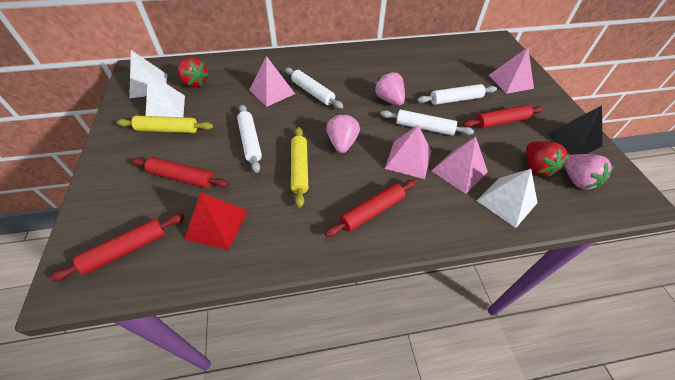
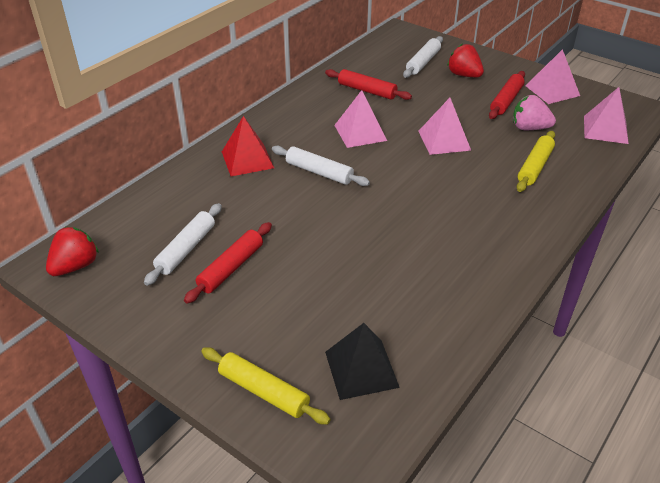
pink strawberry: [326,113,360,153] [374,71,405,106] [564,154,614,190] = 3 -> [513,95,556,130] = 1
red rolling pin: [49,214,185,282] [132,157,229,188] [325,180,416,237] [463,105,543,129] = 4 -> [184,222,272,303] [325,69,412,100] [489,71,525,119] = 3
white pyramid: [129,50,167,98] [146,72,185,117] [477,169,538,228] = 3 -> none = 0
white rolling pin: [237,105,262,173] [285,67,343,109] [380,110,474,136] [417,84,497,105] = 4 -> [144,203,222,286] [272,146,370,186] [403,36,443,78] = 3

